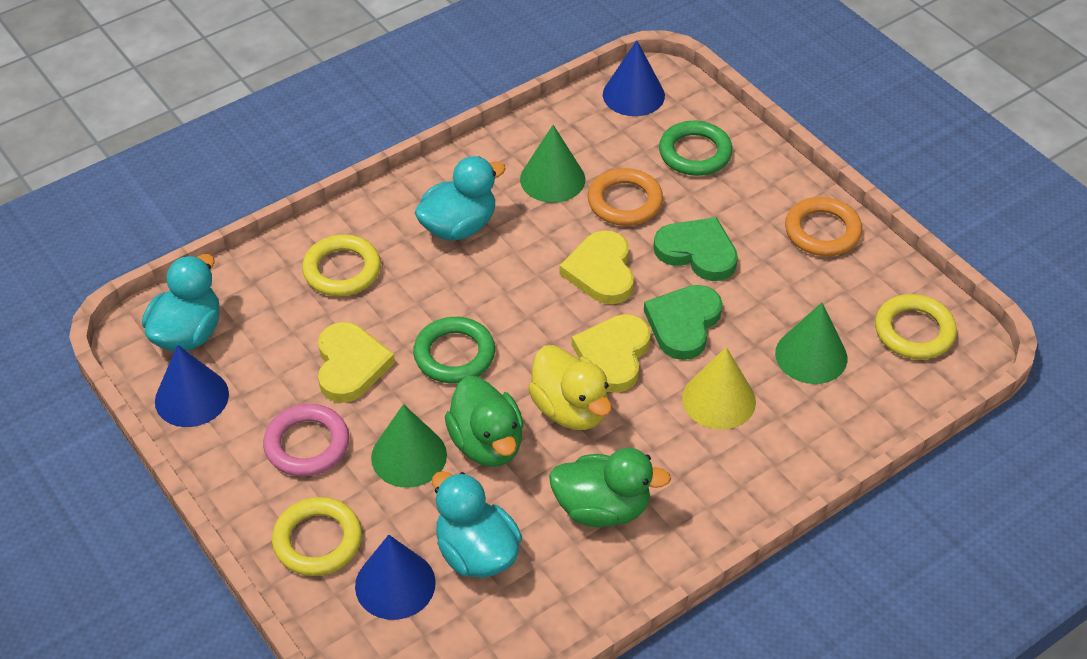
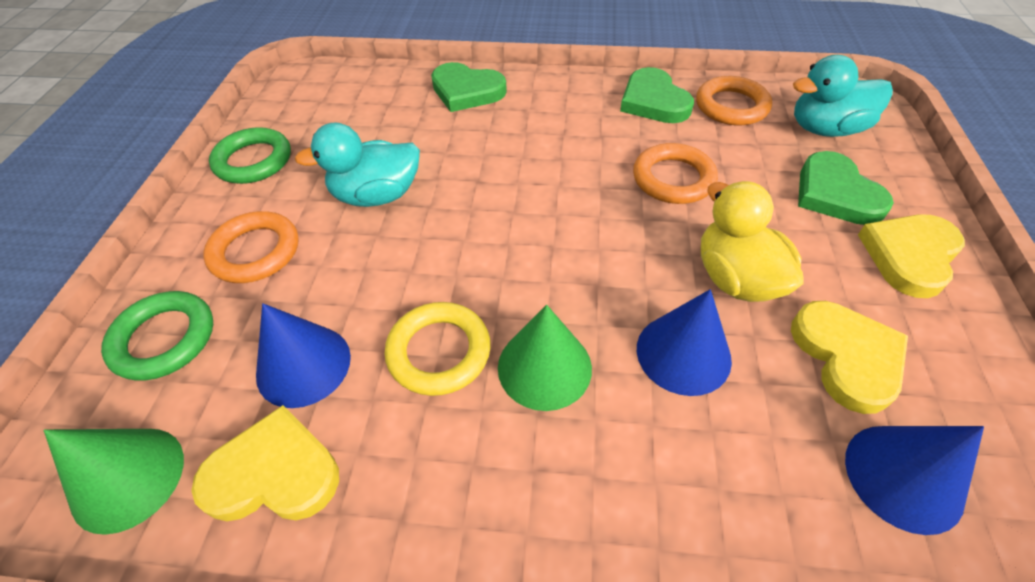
green cone: [371,404,447,488] [520,125,585,203] [775,303,847,384] = 3 -> [43,429,184,535] [498,305,592,411] = 2
green duck: [445,376,524,467] [549,448,671,527] = 2 -> none = 0
green heart: [644,285,722,360] [654,217,738,281] = 2 -> [431,62,507,112] [620,67,694,123] [798,151,894,225] = 3
orange ring: [588,168,663,226] [785,197,862,256] = 2 -> [203,211,299,283] [633,143,718,204] [696,76,772,125] = 3
pink ring: [263,404,349,477] = 1 -> none = 0
turquoise duck: [142,254,220,351] [414,156,506,241] [432,471,522,578] = 3 -> [295,122,420,207] [793,55,893,137] = 2
yellow cone: [682,347,756,429] = 1 -> none = 0
yellow ring: [272,497,362,576] [302,235,381,296] [875,294,957,359] = 3 -> [385,302,491,396] = 1

